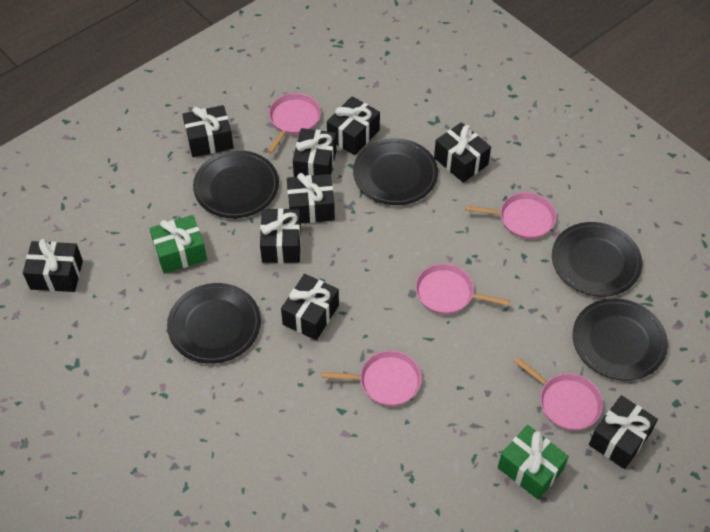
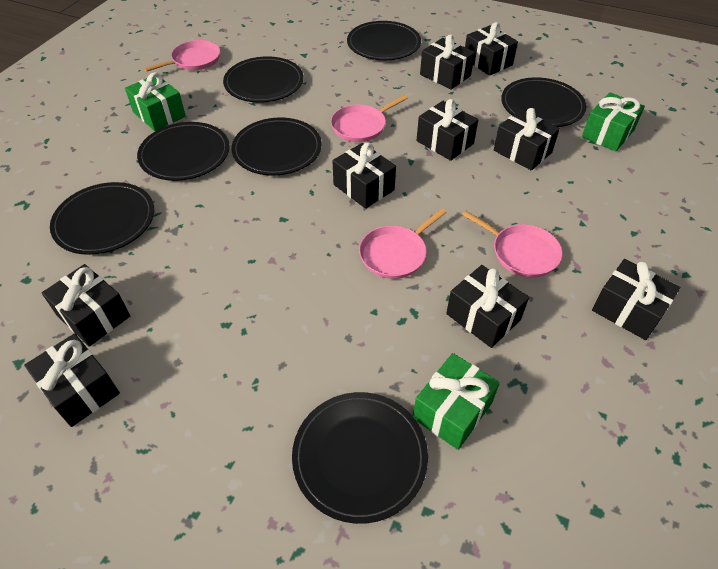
black plate: [167,283,261,364] [193,150,279,218] [353,138,438,205] [552,222,642,297] [573,298,668,381] = 5 -> [50,182,154,255] [137,122,230,181] [223,56,304,103] [231,118,322,176] [292,392,428,524] [347,21,421,60] [501,77,587,127] = 7
green gift: [149,215,207,274] [498,425,569,499] = 2 -> [125,72,186,131] [413,353,500,450] [582,92,645,152] = 3
pink pan: [267,93,321,154] [321,350,422,406] [415,264,510,314] [466,192,556,239] [514,357,603,430] = 5 -> [144,40,220,72] [331,95,408,142] [359,209,447,279] [462,211,563,278] = 4

